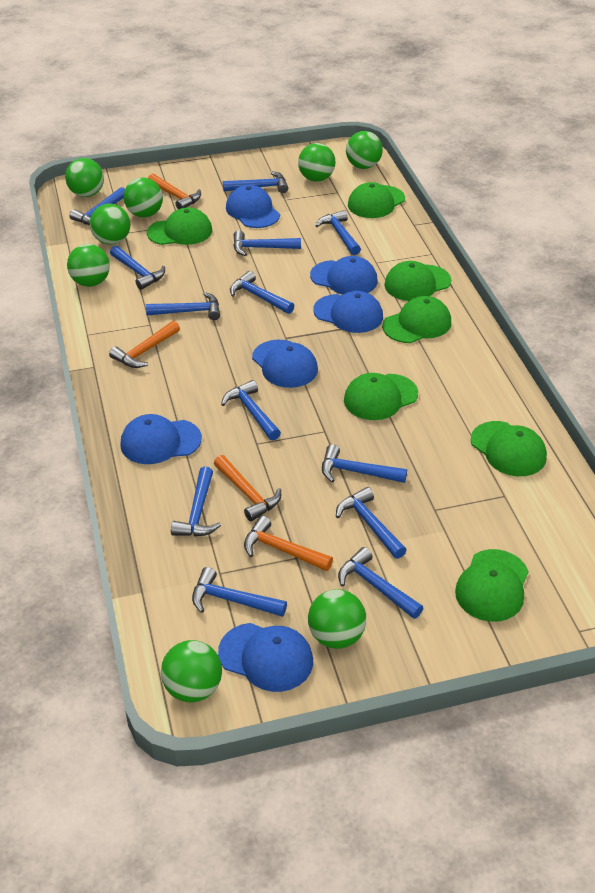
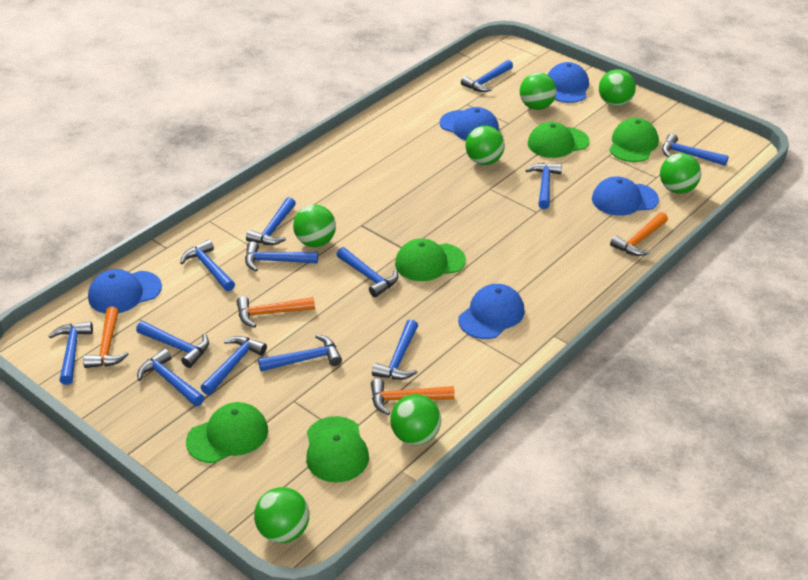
blue cap: [120,414,202,464] [218,623,313,692] [226,185,280,228] [252,340,318,388] [310,256,378,295] [313,291,383,333] = 6 -> [88,269,162,313] [440,107,499,140] [458,284,525,339] [547,62,589,103] [592,177,659,216] = 5
green ball: [65,158,104,197] [67,244,110,287] [90,204,130,245] [123,178,163,217] [161,640,222,702] [298,143,336,182] [308,589,366,649] [346,131,383,169] = 8 -> [254,487,309,543] [293,205,336,247] [390,394,441,445] [466,126,505,165] [520,73,557,110] [599,69,636,106] [660,153,701,194] = 7
green cap: [147,207,212,245] [344,373,418,420] [348,182,405,218] [382,296,451,343] [384,261,451,301] [455,549,529,622] [471,421,547,476] = 7 -> [186,402,268,463] [306,416,369,482] [395,238,466,281] [528,122,590,158] [609,118,659,162] = 5

